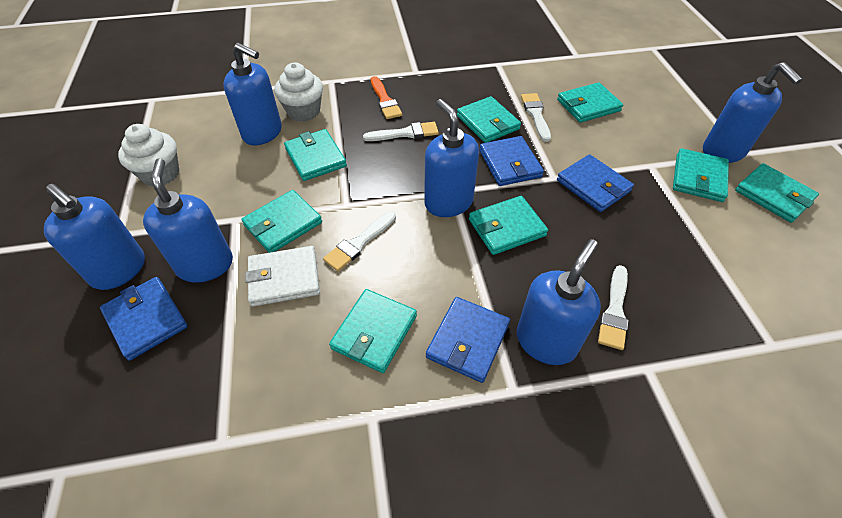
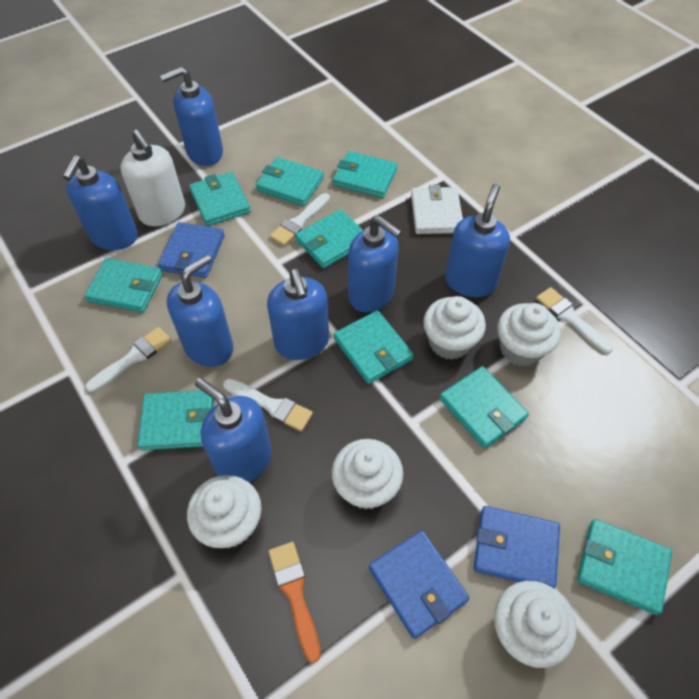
blue soap dispenser: [44,184,145,290] [143,158,233,283] [223,43,282,145] [424,99,479,217] [517,239,601,365] [703,62,802,163] = 6 -> [63,155,138,250] [160,67,223,166] [167,255,233,367] [195,378,272,482] [267,269,329,360] [348,216,402,313] [445,184,510,297] = 7
blue wallet: [100,277,188,361] [426,297,510,383] [479,136,544,186] [557,154,634,212] = 4 -> [158,222,225,278] [369,530,470,639] [474,506,560,588] = 3
turquoise wallet: [242,190,322,253] [284,129,347,181] [329,289,417,373] [457,96,521,143] [469,196,548,255] [557,82,623,123] [673,148,729,202] [735,163,819,223] = 8 -> [84,258,163,312] [137,390,214,450] [189,172,251,226] [256,157,324,206] [295,209,363,268] [333,151,398,198] [334,310,414,384] [440,366,529,448] [577,519,672,615] = 9
white cupcake: [118,124,179,186] [274,62,323,122] = 2 -> [187,475,261,548] [332,439,403,510] [423,296,486,360] [494,581,577,668] [498,303,561,367] = 5
white soap dispenser: none = 0 -> [121,130,185,226] = 1

